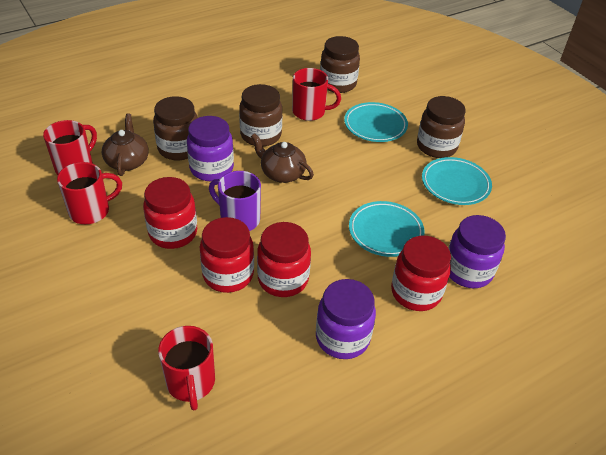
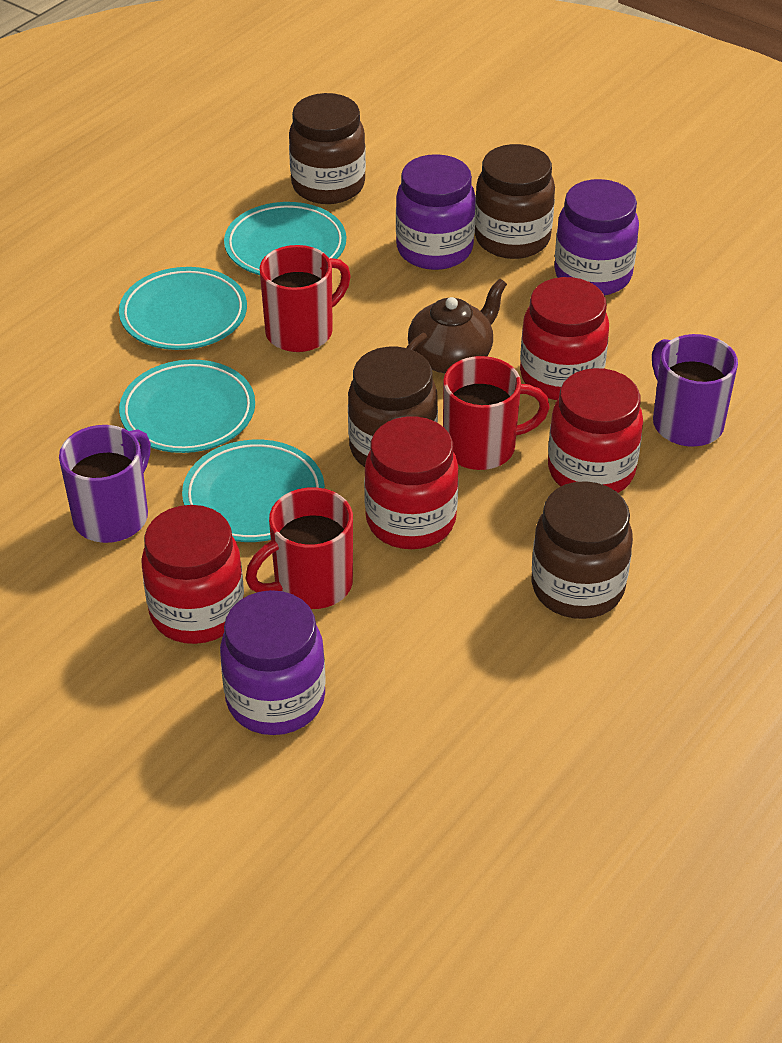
brown teapot: [102,113,149,176] [251,133,314,183] = 2 -> [406,278,507,373] = 1
purple mug: [209,171,261,231] = 1 -> [59,425,151,543] [652,334,738,447] = 2
red mug: [43,120,97,175] [57,162,122,224] [158,326,215,411] [292,68,341,121] = 4 -> [245,487,353,609] [259,245,351,352] [443,356,550,470] = 3
turquoise plate: [344,102,408,142] [349,201,424,257] [422,157,492,205] = 3 -> [119,267,247,350] [119,359,255,453] [182,440,325,542] [224,202,346,275] = 4

